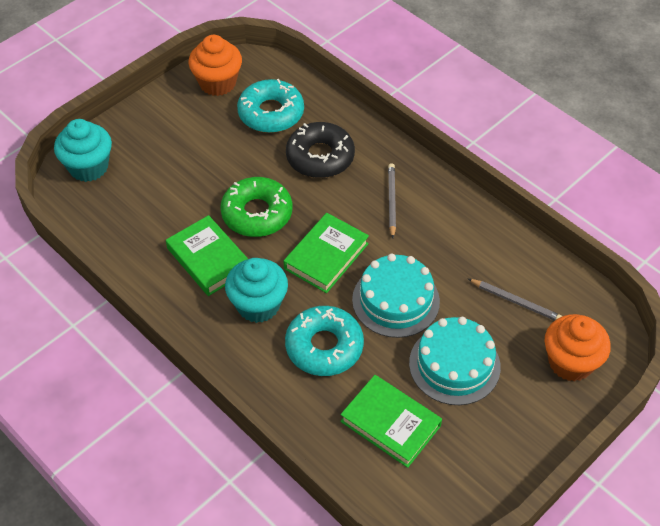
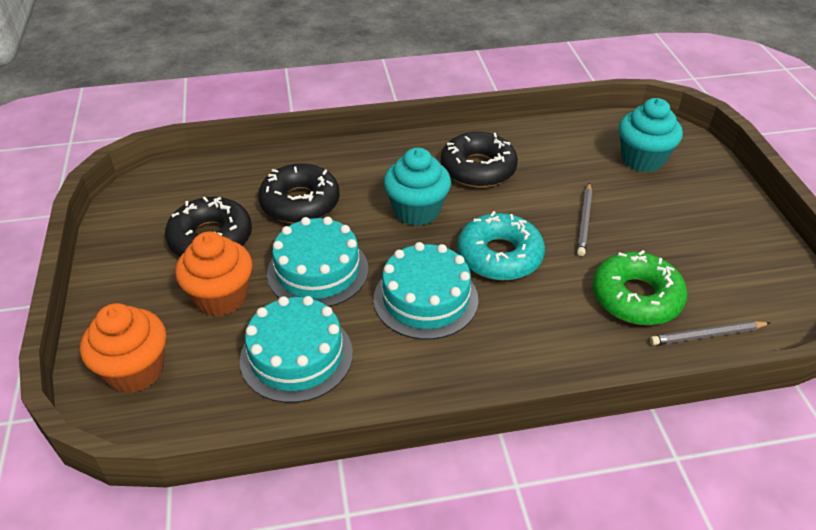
black donut: [286,122,355,178] = 1 -> [165,197,252,256] [258,163,340,223] [441,132,518,188] = 3
green book: [166,215,248,296] [284,213,369,293] [340,375,442,468] = 3 -> none = 0
turquoise cake: [352,254,440,338] [409,317,501,405] = 2 -> [240,296,353,403] [267,217,368,307] [374,242,479,340] = 3
turquoise donut: [237,79,304,133] [285,306,364,376] = 2 -> [457,211,545,280] = 1

